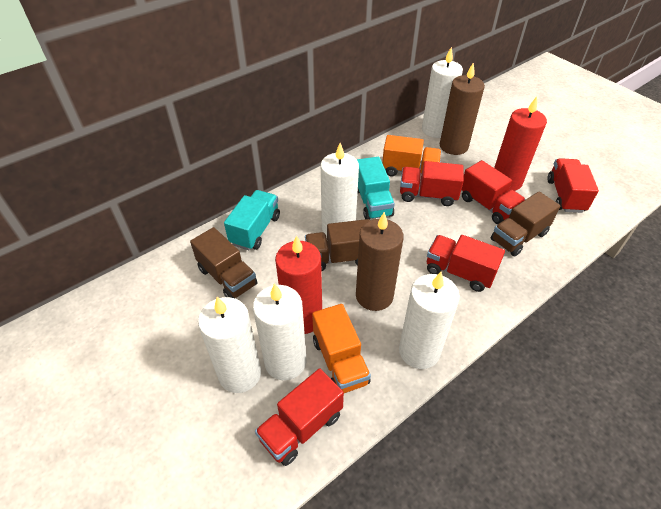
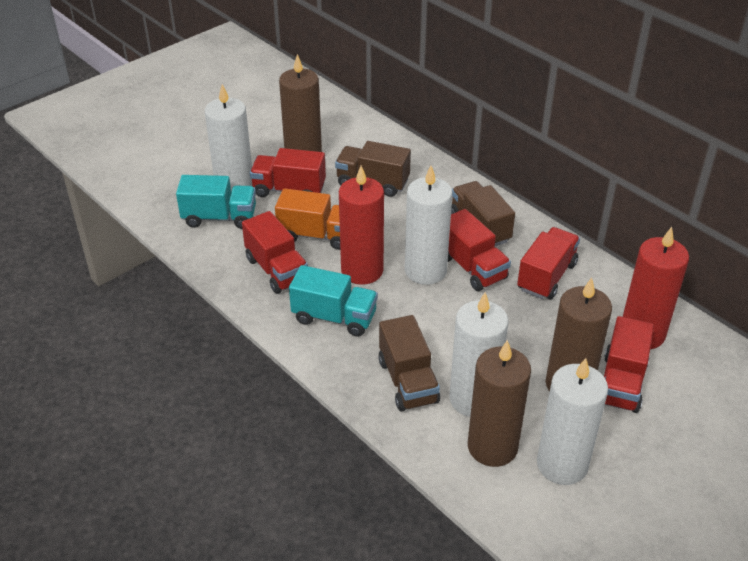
brown candle: [356,212,404,311] [440,62,485,155] = 2 -> [279,54,322,152] [468,340,531,467] [546,277,612,392] = 3
orange truck: [312,304,371,393] [382,135,442,176] = 2 -> [275,188,340,250] = 1
white candle: [198,297,261,393] [253,283,306,380] [321,143,359,236] [399,272,460,369] [422,47,463,138] = 5 -> [205,84,252,191] [405,166,452,285] [449,292,509,417] [537,358,608,485] = 4

